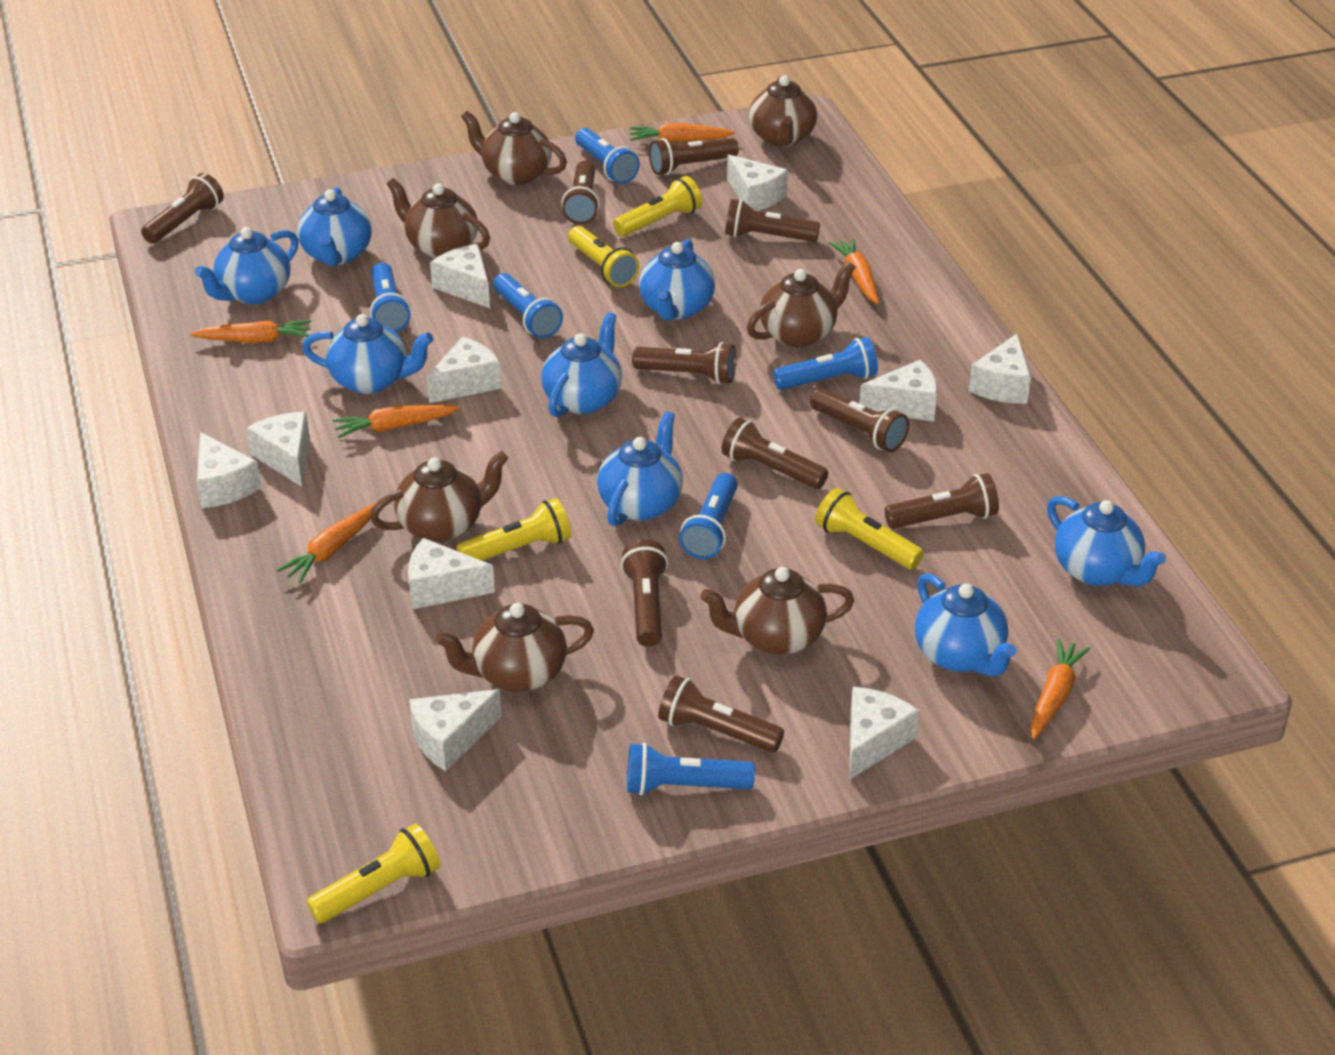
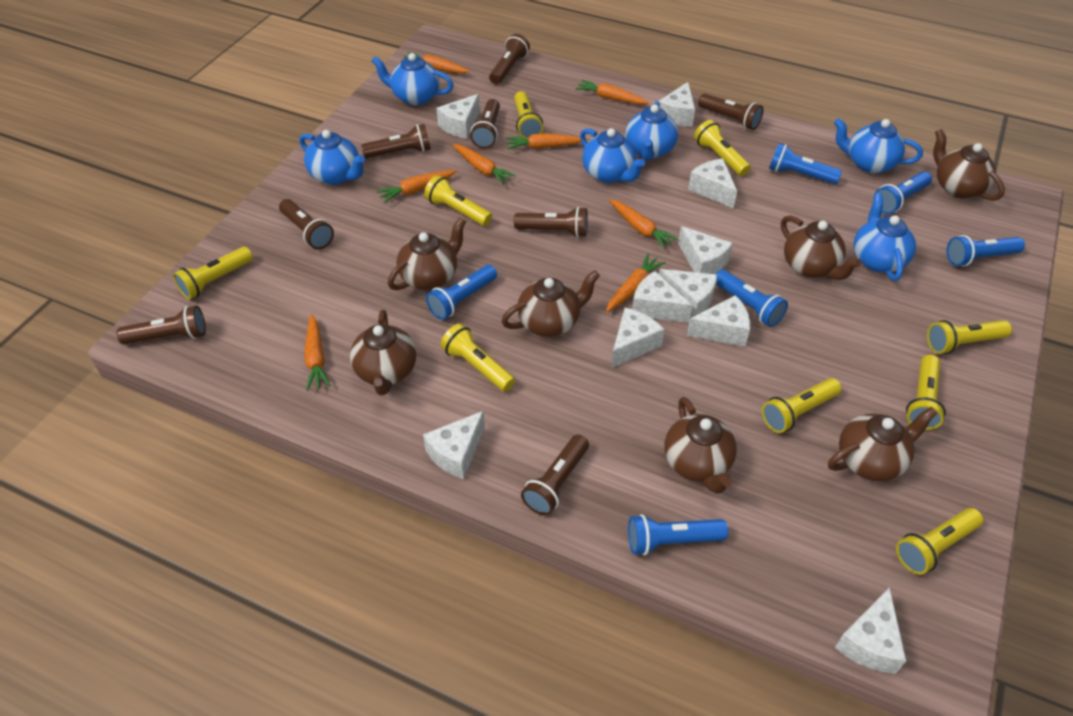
blue teapot: [195,227,299,304] [297,187,372,266] [302,314,434,394] [541,312,622,417] [597,411,683,526] [639,239,715,320] [915,573,1017,677] [1047,496,1166,586] = 8 -> [299,130,365,185] [371,53,454,105] [580,128,645,183] [625,101,678,160] [834,118,923,173] [853,193,916,281] = 6
brown flashlight: [141,173,224,244] [561,161,600,224] [621,539,668,647] [632,342,736,384] [649,138,739,175] [658,675,784,753] [721,418,828,489] [725,199,820,242] [810,388,909,452] [885,473,999,529] = 10 -> [117,306,206,344] [279,199,334,249] [361,124,431,158] [470,99,500,149] [489,34,530,84] [514,207,588,237] [521,435,589,515] [698,94,763,130] = 8
orange carrot: [190,320,311,343] [277,503,376,583] [333,405,460,438] [630,123,735,142] [829,238,879,304] [1031,638,1090,739] = 6 -> [304,314,331,391] [376,170,457,203] [401,52,470,73] [453,144,516,185] [506,133,581,149] [576,80,649,104] [606,254,666,312] [609,199,678,249] = 8
yellow flashlight: [306,823,440,923] [456,498,571,561] [568,226,639,287] [613,176,702,237] [815,488,924,570] = 5 -> [173,247,253,300] [424,175,492,226] [441,323,515,392] [514,91,543,140] [694,120,751,176] [762,378,841,433] [896,508,983,575] [906,355,946,430] [927,320,1012,354] = 9

